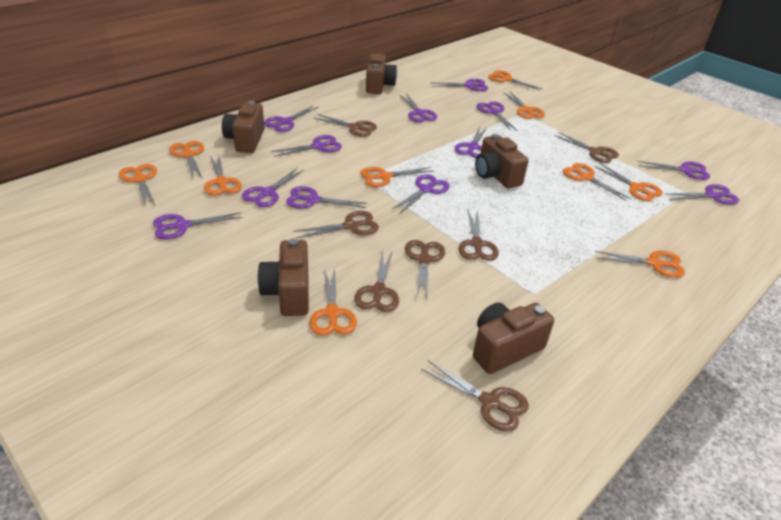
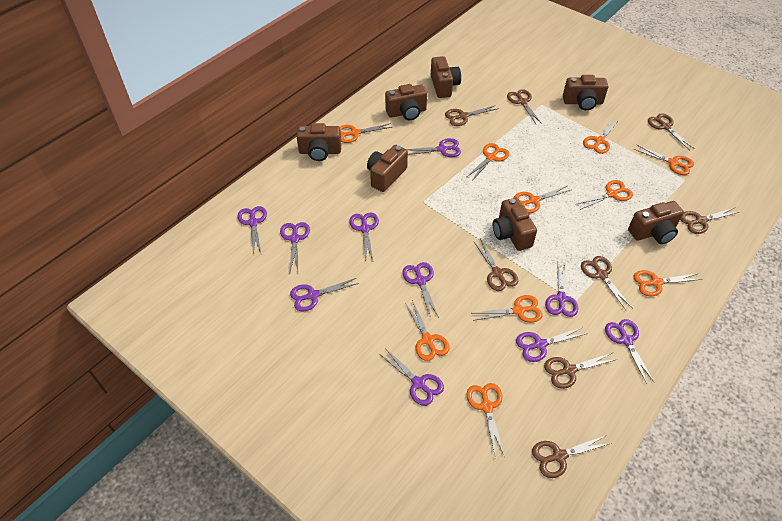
brown camera: [222,101,265,153] [258,238,309,316] [366,53,397,94] [473,303,554,374] [475,134,529,189] = 5 -> [296,123,341,161] [367,145,408,192] [385,84,427,120] [431,56,461,98] [493,198,537,251] [563,75,608,110] [628,201,684,244] = 7
brown scissors: [293,211,379,238] [314,114,377,137] [354,250,399,312] [405,240,445,299] [421,361,529,432] [458,210,499,261] [554,132,619,163] = 7 -> [445,105,499,126] [473,239,518,291] [507,90,542,124] [532,435,612,478] [544,353,618,389] [581,256,633,310] [648,113,695,150] [680,208,739,234] = 8
purple scissors: [153,212,242,240] [242,168,304,207] [264,106,319,132] [271,135,342,157] [286,186,367,209] [392,174,450,213] [400,94,437,122] [431,79,488,91] [454,127,487,158] [476,101,517,131] [637,161,710,180] [666,184,739,205] = 12 -> [237,206,267,255] [280,222,310,272] [290,278,359,311] [349,212,379,261] [379,348,444,406] [402,262,439,318] [406,138,461,157] [516,327,585,362] [545,261,578,317] [605,319,655,384] = 10

